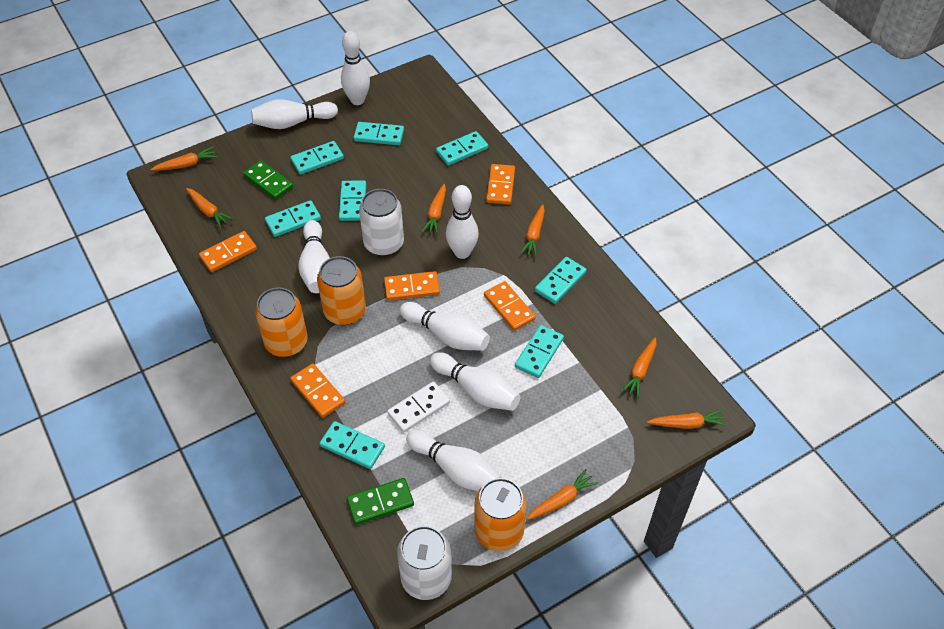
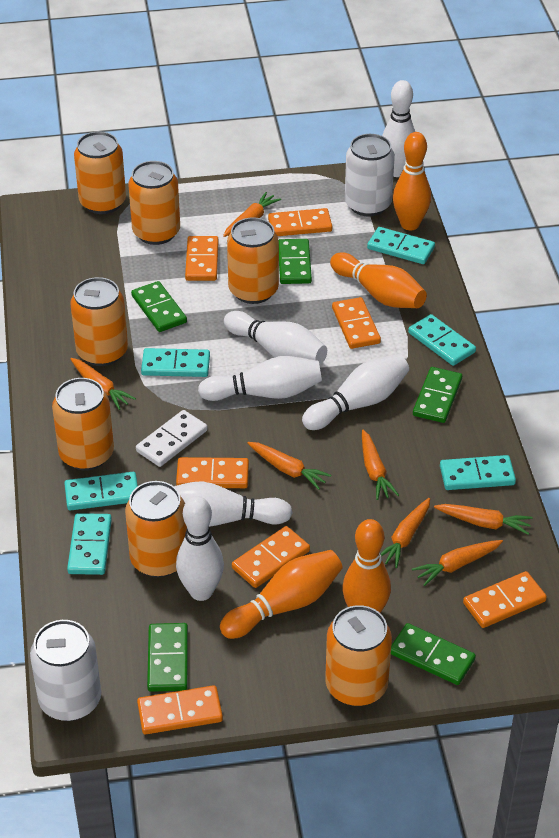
green domino: [243,160,293,200] [347,478,414,525] = 2 -> [131,281,187,332] [147,623,188,692] [279,239,312,284] [391,623,476,685] [413,367,462,423] = 5
orange bowling pin: none = 0 -> [220,550,343,639] [330,252,427,308] [342,519,391,613] [393,132,431,230] = 4
orange can: [255,287,308,357] [317,256,366,325] [475,478,527,551] = 3 -> [52,378,114,470] [70,277,128,366] [74,131,126,214] [125,481,187,578] [129,161,180,245] [227,217,279,304] [325,605,392,706] = 7
orange domino: [199,231,257,272] [290,364,345,418] [384,271,440,301] [484,281,536,331] [486,164,515,205] = 5 -> [137,685,223,734] [176,457,249,488] [185,236,219,281] [232,526,310,588] [268,208,332,236] [332,297,381,349] [463,571,547,628] = 7
turquoise domino: [265,200,321,237] [290,141,344,174] [320,421,385,469] [339,180,366,221] [354,122,404,145] [436,131,488,166] [515,325,564,378] [535,257,586,304] = 8 -> [64,472,138,511] [67,513,112,575] [141,348,210,377] [367,227,435,264] [408,314,476,366] [440,455,516,490] = 6
white bowling pin: [251,99,338,129] [298,220,330,293] [341,31,370,105] [400,302,490,351] [406,430,502,491] [430,352,520,411] [446,185,479,259] = 7 -> [174,481,292,527] [176,496,224,601] [198,356,322,401] [224,311,327,365] [302,354,409,430] [382,80,415,177] = 6

